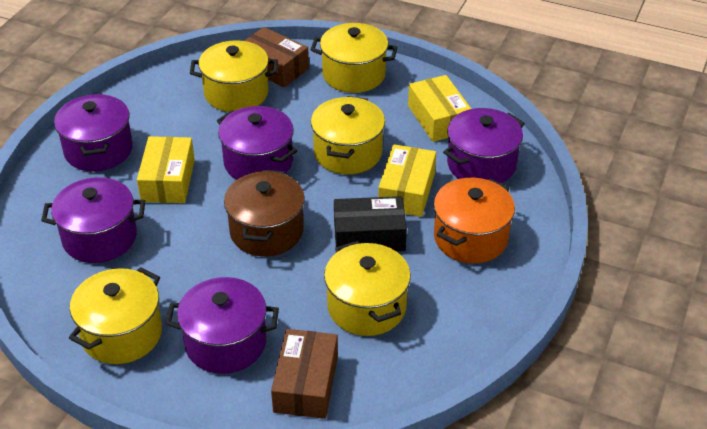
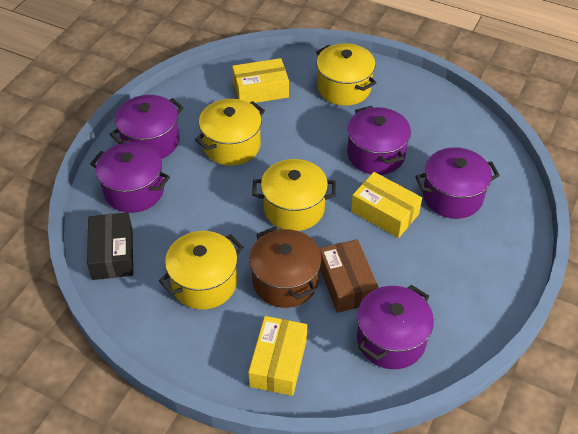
brown box: [244,27,309,88] [271,329,338,419] = 2 -> [319,239,379,313] = 1
orange pot: [434,178,515,263] = 1 -> none = 0
yellow pot: [69,267,162,364] [190,40,278,112] [310,23,398,93] [311,96,385,174] [324,241,411,336] = 5 -> [159,231,243,309] [195,99,265,166] [252,159,336,231] [316,43,376,106] = 4

